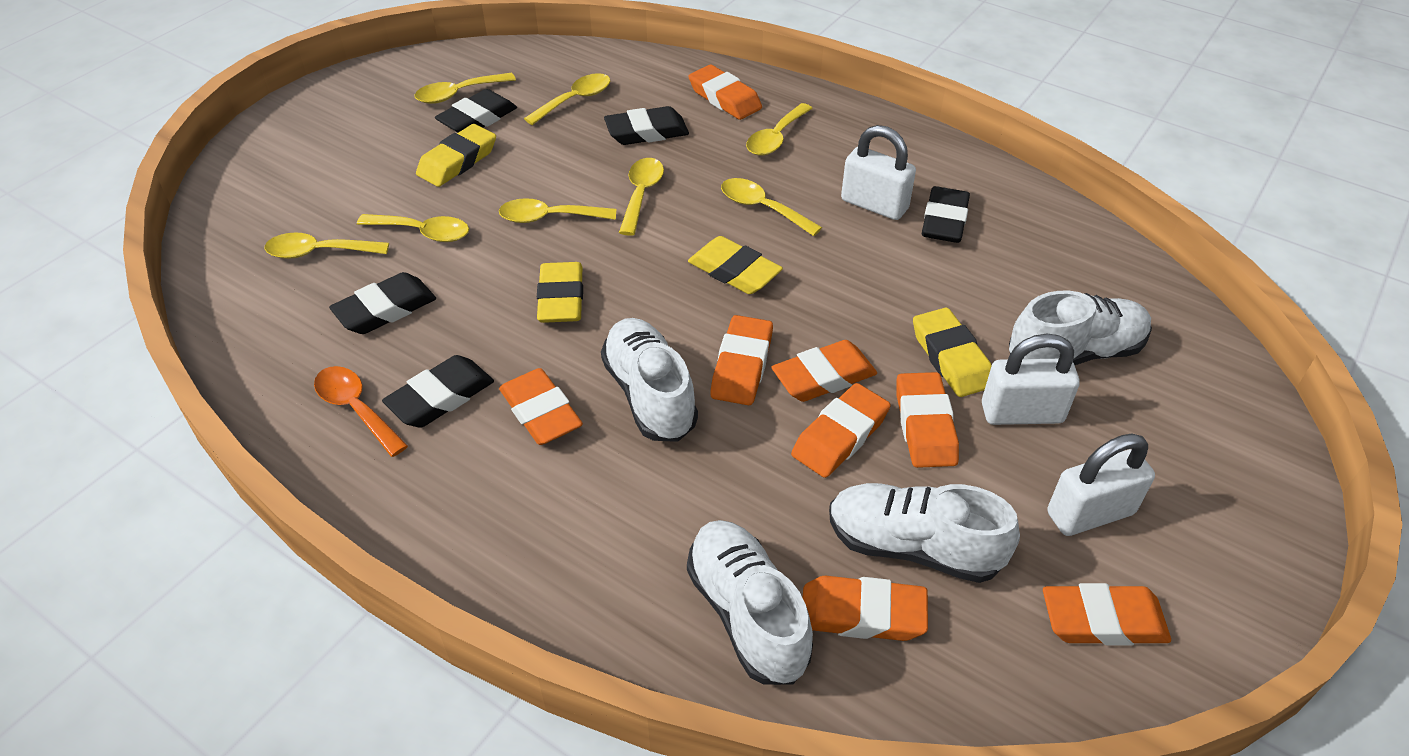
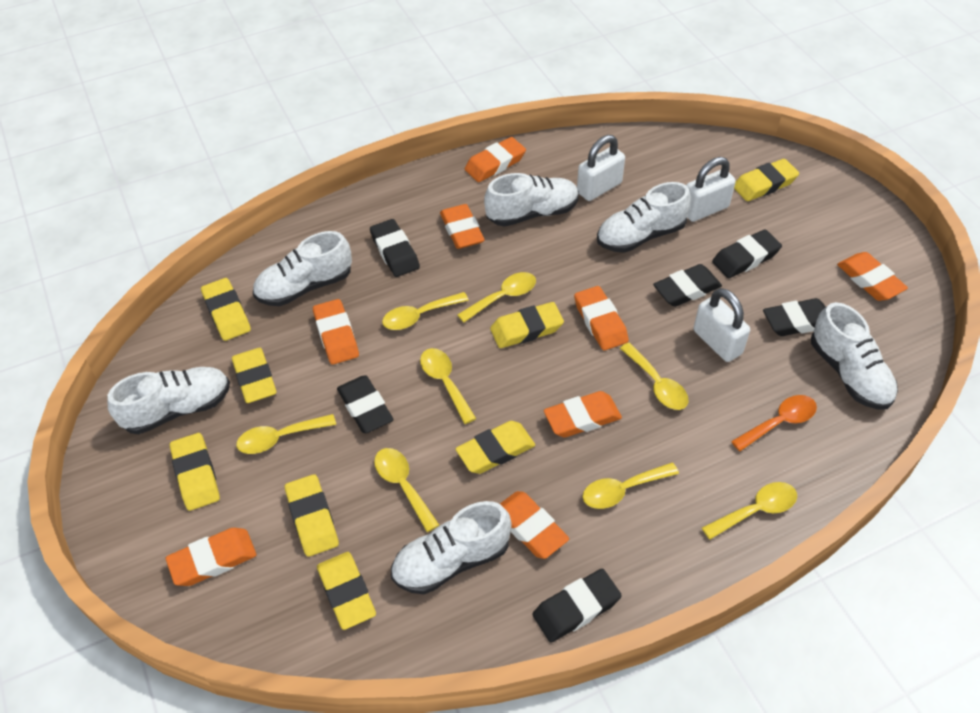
black eraser: [329,272,436,334] [382,355,494,428] [435,89,517,133] [604,106,689,145] [922,186,970,243] = 5 -> [337,375,393,433] [370,219,420,277] [533,569,622,643] [653,264,722,307] [712,230,782,278] [763,298,826,336] = 6
white shoe: [601,318,698,442] [687,520,813,685] [829,483,1020,583] [1009,291,1152,365] = 4 -> [108,367,230,434] [253,231,352,306] [391,501,512,594] [484,173,579,227] [597,182,691,253] [811,302,898,410] = 6
yellow eraser: [416,124,496,187] [537,262,583,323] [688,236,783,294] [913,307,992,397] = 4 -> [170,433,220,511] [201,278,251,341] [232,348,277,403] [285,474,339,557] [317,552,376,630] [456,421,535,474] [490,302,564,348] [734,159,799,201] = 8

